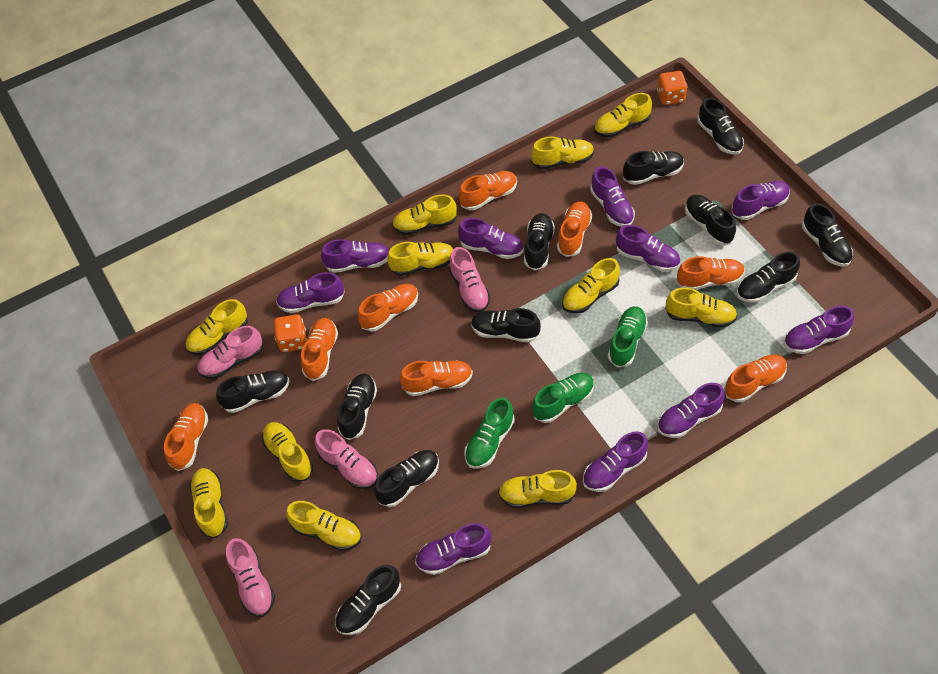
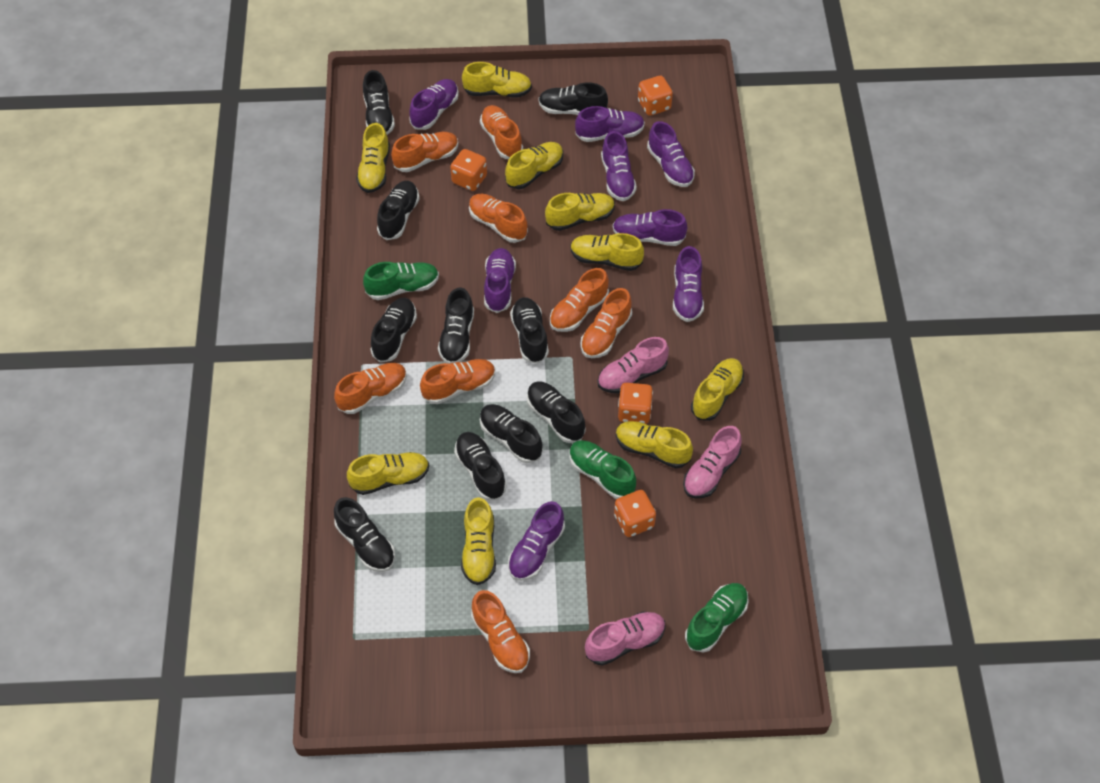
black shoe: [216,370,289,413] [335,565,401,635] [337,374,377,440] [374,450,439,507] [471,308,541,343] [524,213,555,271] [623,151,684,185] [685,195,736,245] [698,98,744,155] [736,252,800,303] [802,203,853,267] = 11 -> [334,497,395,572] [363,70,395,135] [370,298,417,363] [377,181,420,240] [438,287,474,364] [454,432,507,500] [480,404,543,463] [510,297,549,364] [527,382,586,443] [539,82,608,115] = 10
orange dice: [274,314,307,352] [657,71,688,105] = 2 -> [450,149,487,191] [614,490,656,537] [618,383,653,424] [638,76,673,116] = 4
pink shoe: [197,326,263,379] [226,538,275,617] [315,429,378,489] [449,247,490,312] = 4 -> [585,611,666,666] [598,337,669,394] [683,426,741,498] = 3
purple shoe: [276,272,345,313] [321,239,389,273] [415,523,492,575] [458,218,524,259] [583,431,648,492] [590,167,635,227] [616,225,680,271] [657,383,725,438] [731,181,790,220] [784,306,854,354] = 10 -> [409,79,459,130] [484,248,516,313] [508,501,565,581] [575,106,645,142] [601,131,637,201] [613,209,687,246] [647,121,695,187] [673,246,704,322] = 8
yellow shoe: [185,299,248,355] [189,468,228,538] [262,422,313,482] [286,501,361,551] [387,242,453,276] [392,195,457,235] [498,470,577,508] [531,137,594,170] [562,258,620,314] [594,93,652,137] [665,288,737,328] = 11 -> [347,452,429,495] [356,123,390,193] [461,497,496,585] [462,62,532,97] [505,142,563,189] [545,193,615,231] [571,233,644,271] [616,421,693,468] [691,358,744,421] = 9

